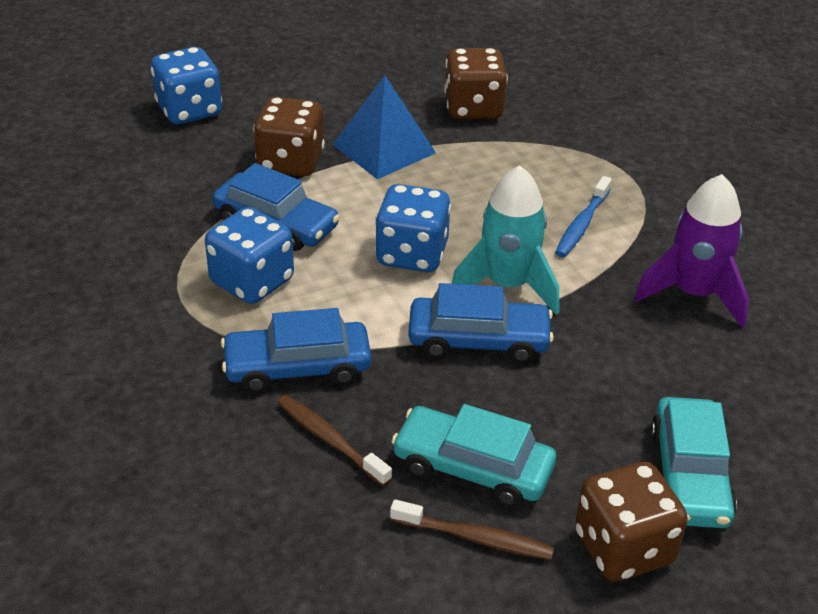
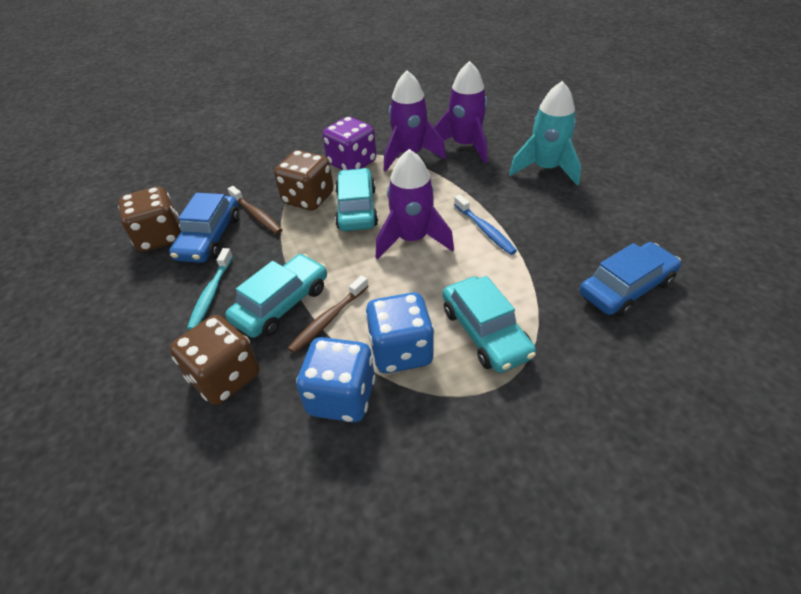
blue car: [212,163,340,251] [221,308,371,393] [408,283,554,363] = 3 -> [169,193,239,263] [580,242,681,317] = 2
blue dice: [151,47,222,124] [205,207,294,304] [375,184,451,272] = 3 -> [296,337,376,423] [365,292,435,373] = 2
blue pyramid: [333,75,436,179] = 1 -> none = 0
purple dice: none = 0 -> [322,117,376,170] = 1
purple rocket: [634,174,749,328] = 1 -> [376,149,454,259] [384,70,446,172] [434,61,487,163] = 3
turquoise car: [391,404,556,507] [651,397,737,528] = 2 -> [225,254,327,338] [335,168,378,231] [442,276,536,373] = 3
turquoise toothbrush: none = 0 -> [187,248,233,330] = 1

